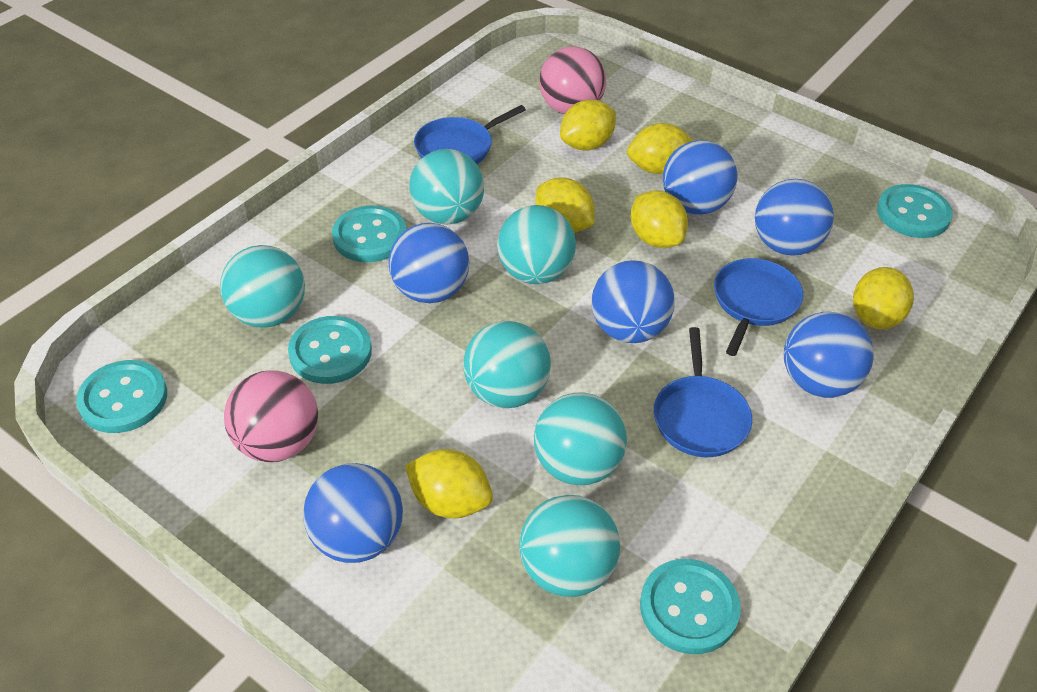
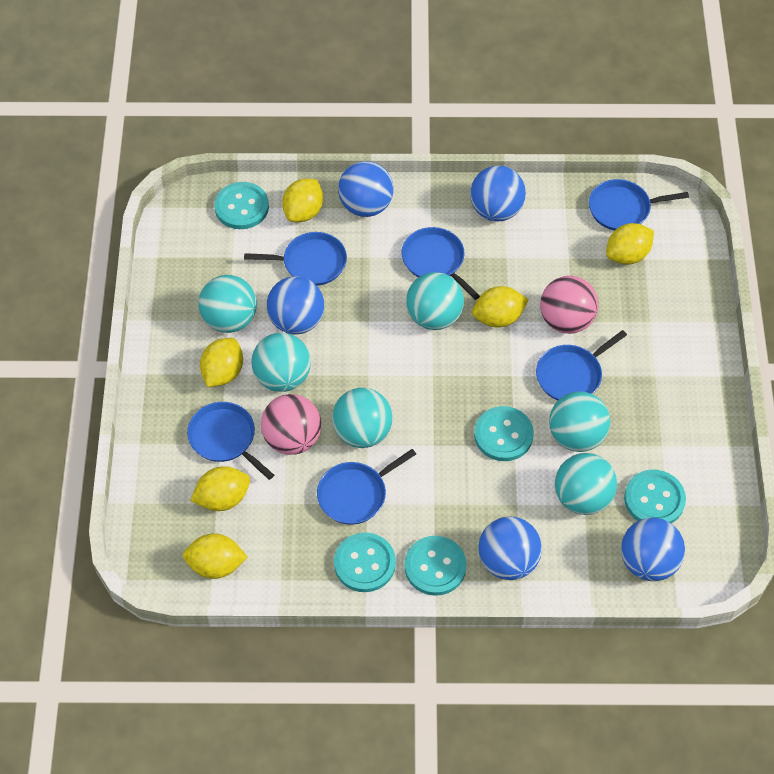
blue ball: [303,463,403,563] [389,223,469,303] [592,260,675,343] [663,140,738,215] [755,179,834,256] [784,312,874,398] = 6 -> [267,276,324,334] [338,161,394,217] [470,166,526,222] [478,517,542,580] [621,518,685,581] = 5
blue pan: [414,105,526,164] [654,327,752,457] [714,258,803,356] = 3 -> [187,402,274,480] [244,232,347,286] [317,449,416,525] [401,227,480,300] [536,330,627,400] [589,179,689,231] = 6

